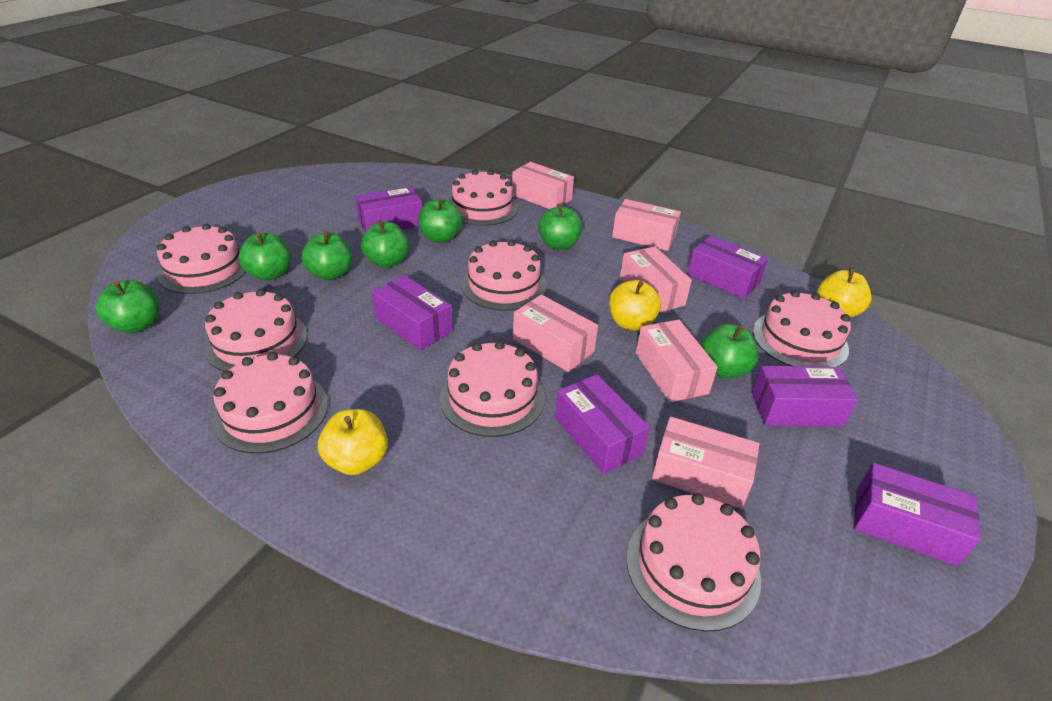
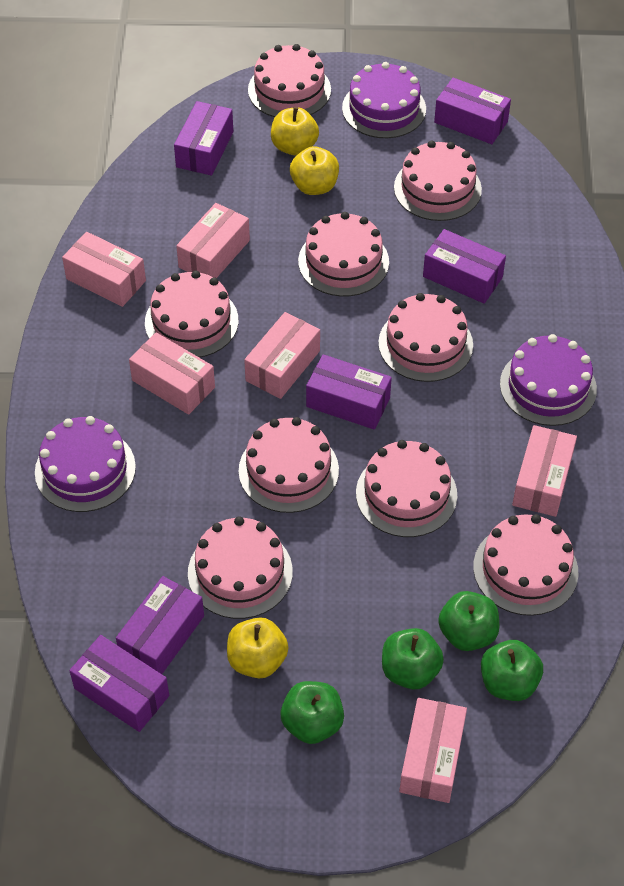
green apple: [96,280,159,334] [239,232,291,281] [302,231,352,280] [361,220,409,268] [418,198,462,243] [538,203,583,250] [701,324,758,378] = 7 -> [281,681,344,744] [382,628,444,689] [438,591,499,651] [481,640,543,701] = 4
pink cake: [157,224,246,294] [204,289,308,372] [212,352,328,454] [440,341,545,437] [449,170,518,226] [461,240,547,311] [626,493,761,632] [753,290,851,367] = 8 -> [145,271,238,358] [188,516,293,619] [239,417,339,513] [248,44,331,117] [298,212,389,297] [356,440,457,537] [378,293,473,382] [394,141,482,221] [473,514,578,616] = 9
purple cake: none = 0 -> [35,416,136,512] [342,62,426,138] [500,334,597,426] = 3

